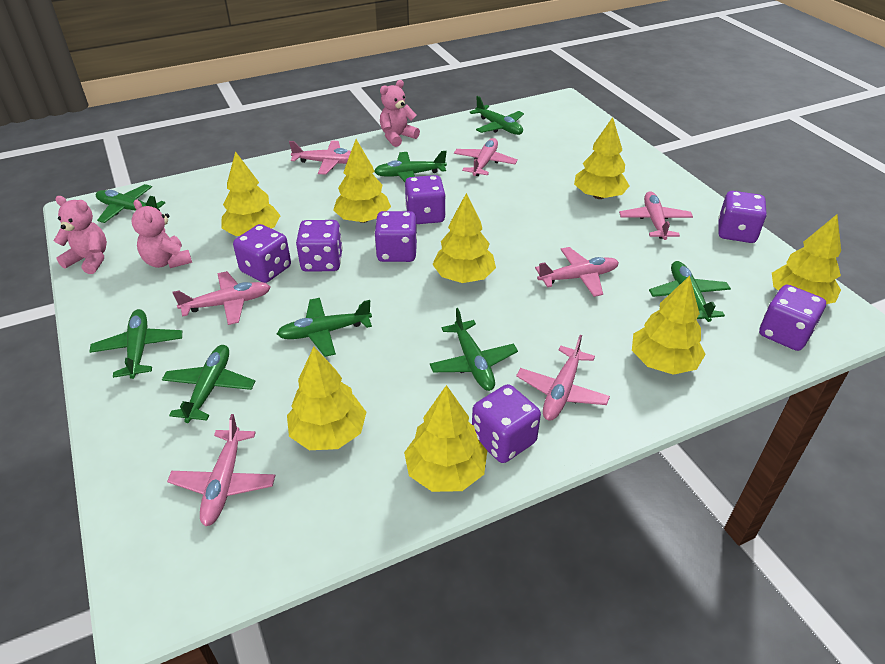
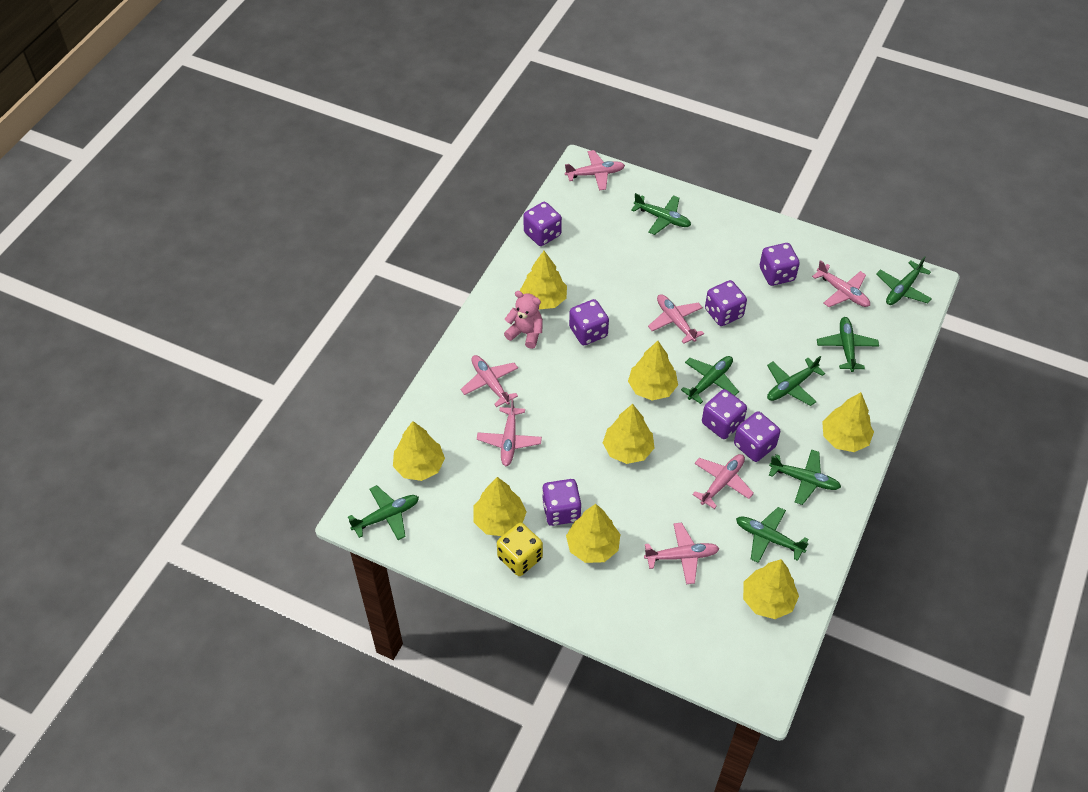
pink teddy bear: [54,196,107,274] [131,200,192,268] [380,80,420,147] = 3 -> [504,291,543,349] = 1
yellow dice: none = 0 -> [497,523,543,576] = 1

